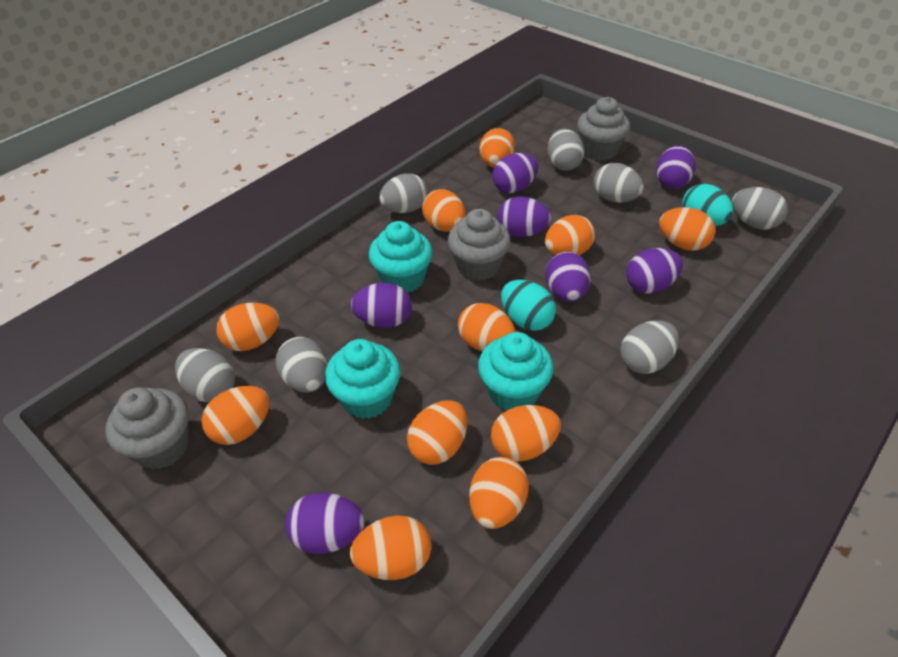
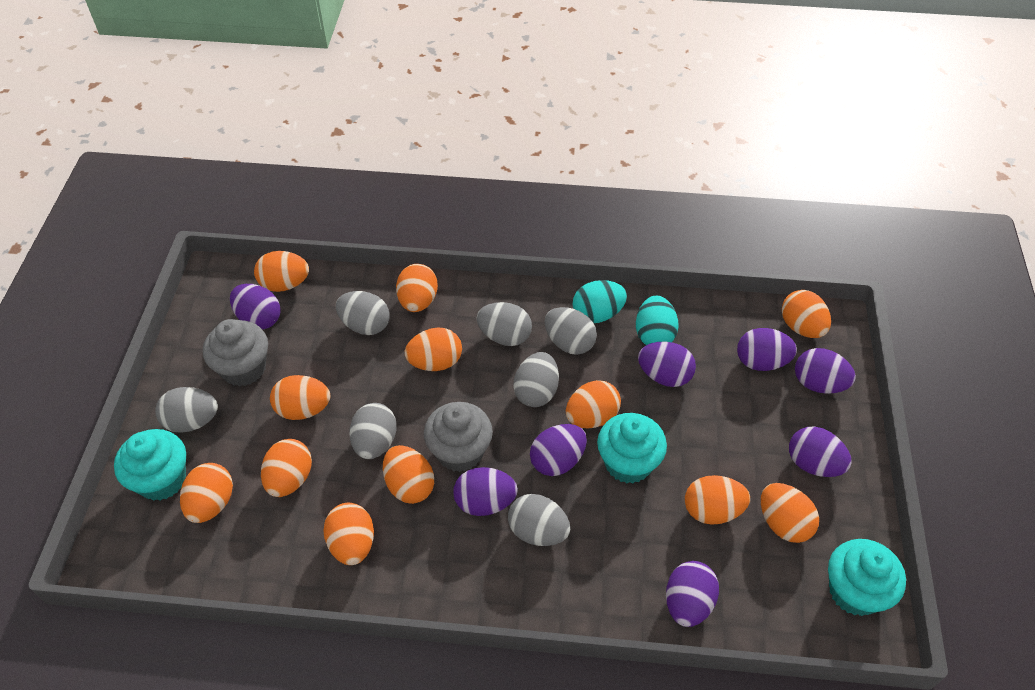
grey cupcake: [105,387,189,470] [448,209,511,281] [577,97,630,161] = 3 -> [203,319,268,387] [424,402,493,472] = 2
orange egg: [202,386,269,445] [216,303,279,351] [350,515,431,580] [407,400,467,465] [422,189,466,232] [458,303,516,351] [469,457,529,529] [479,128,515,167] [491,405,561,462] [545,215,595,255] [659,207,715,251] = 11 -> [180,463,233,523] [254,251,309,292] [261,439,312,497] [270,375,330,420] [323,503,374,565] [383,445,434,504] [396,264,438,312] [405,328,462,371] [566,380,621,429] [685,475,750,525] [761,483,819,543] [782,290,831,338] = 12
purple egg: [285,493,364,554] [351,283,412,328] [492,153,538,193] [497,197,551,237] [545,252,590,302] [626,248,683,294] [656,145,696,189] = 7 -> [230,284,280,329] [454,467,518,516] [530,424,587,476] [638,342,696,387] [666,561,719,627] [737,328,797,371] [789,427,852,477] [795,348,856,394] = 8

